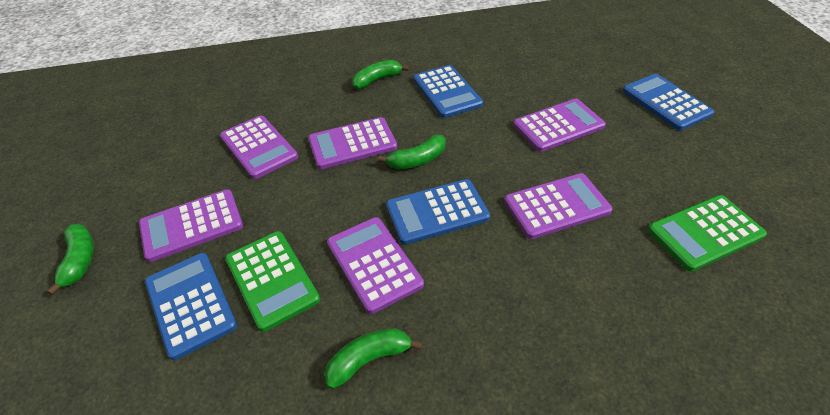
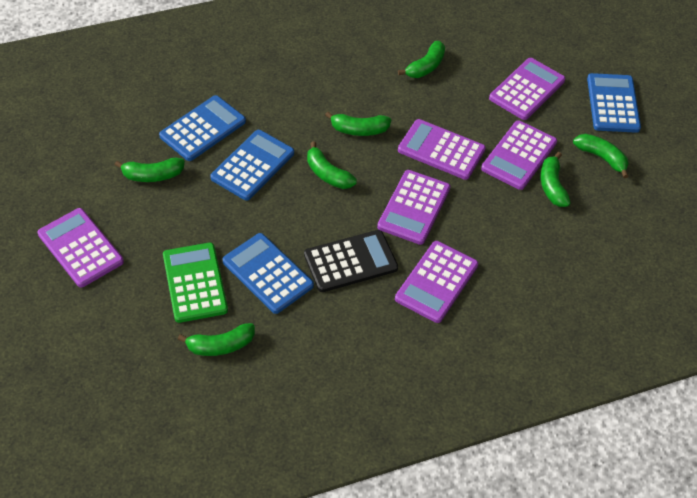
black calculator: none = 0 -> [304,230,398,292] = 1
green banana: [47,224,94,295] [325,328,422,389] [352,60,409,89] [378,135,446,170] = 4 -> [115,158,185,182] [178,323,255,356] [307,141,357,189] [325,112,391,136] [398,41,445,78] [541,152,571,207] [573,134,629,178] = 7
green calculator: [225,231,320,332] [648,195,767,271] = 2 -> [163,243,228,323] = 1

